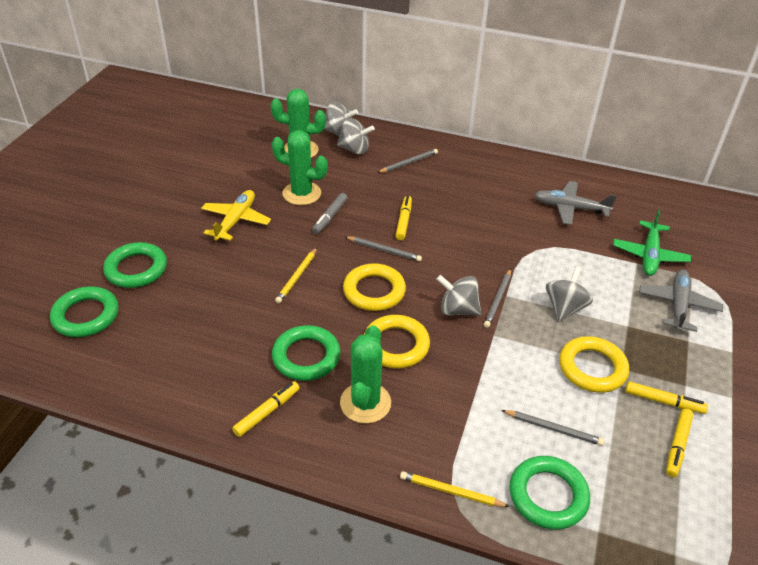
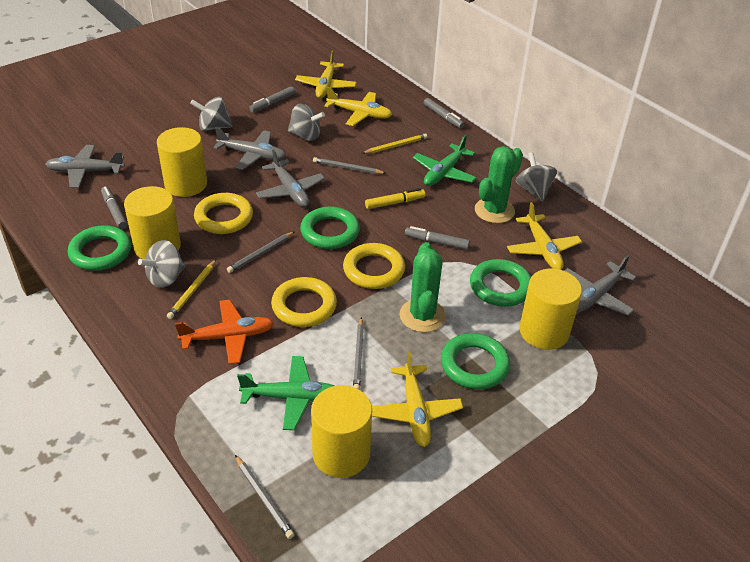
green cactus: [271,89,326,158] [272,130,328,205] [340,325,391,424] = 3 -> [399,242,446,332] [475,146,523,223] = 2
green plane: [613,210,691,276] = 1 -> [237,356,335,430] [413,135,477,186] = 2
grey marker: [312,193,348,234] = 1 -> [101,187,128,229] [249,86,295,113] [405,226,470,250] [423,98,465,129] = 4
grey plane: [534,181,617,225] [639,269,723,332] = 2 -> [45,145,125,188] [213,127,286,170] [256,149,325,207] [564,255,636,316] = 4
orange plane: none = 0 -> [175,299,274,364] = 1
yellow cylinder: none = 0 -> [124,186,181,259] [157,127,207,197] [311,385,372,478] [519,269,582,350] = 4
yellow marker: [232,381,300,437] [396,196,412,240] [625,381,708,414] [666,409,693,477] = 4 -> [365,188,425,209] = 1
yellow plane: [201,190,271,241] = 1 -> [295,50,356,98] [324,87,392,126] [372,351,463,447] [507,202,582,270] = 4

